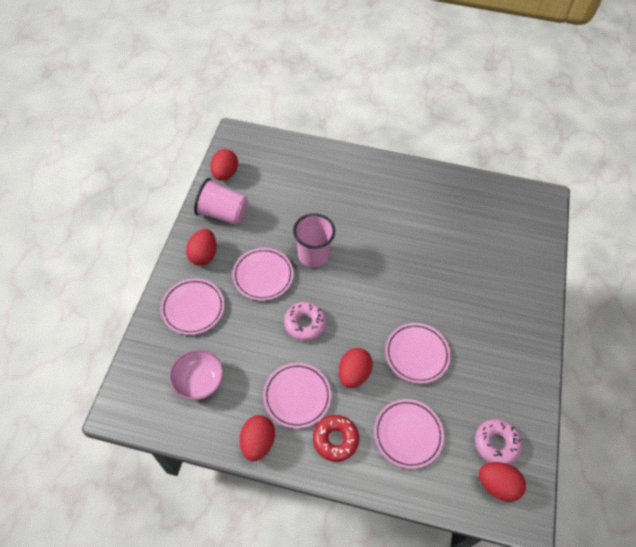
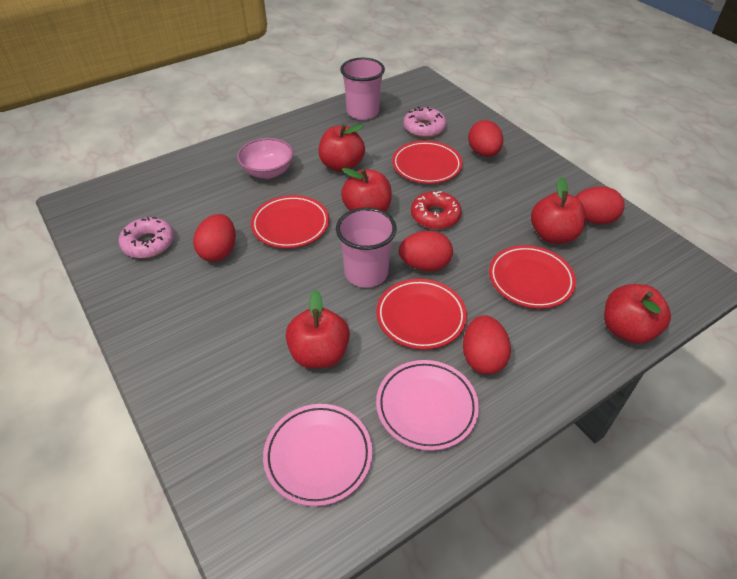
pink plate: [161,279,224,335] [232,248,294,301] [263,363,331,428] [374,399,444,469] [385,323,451,384] = 5 -> [263,404,372,506] [376,360,479,451] = 2
red apple: none = 0 -> [286,290,350,369] [318,124,365,172] [341,168,392,212] [531,177,586,244] [604,284,671,344] = 5
red plate: none = 0 -> [251,195,329,248] [376,279,467,349] [392,141,462,184] [489,245,576,309] = 4

